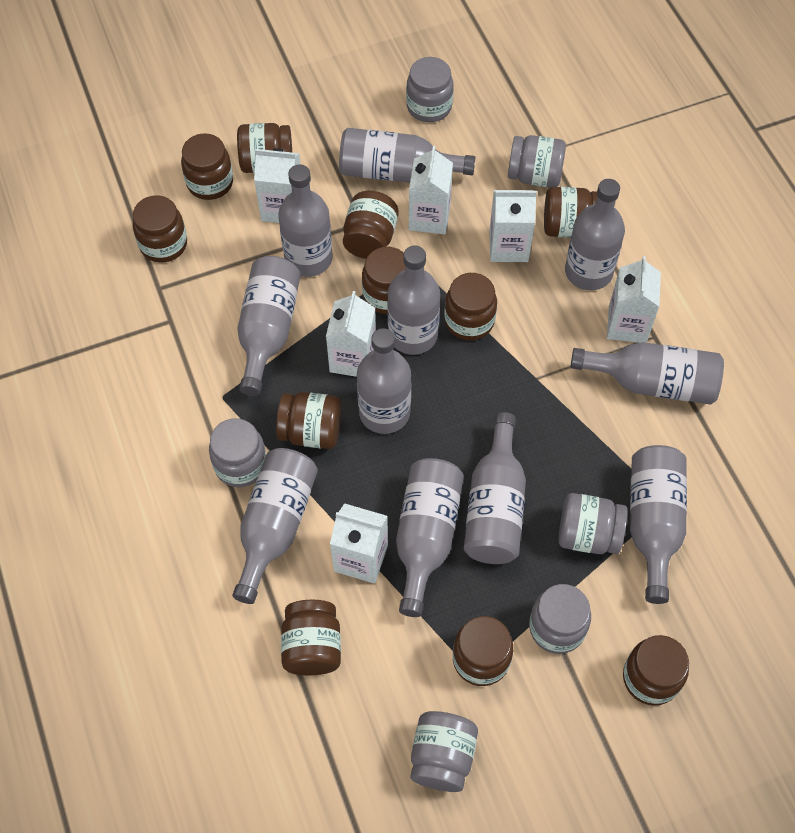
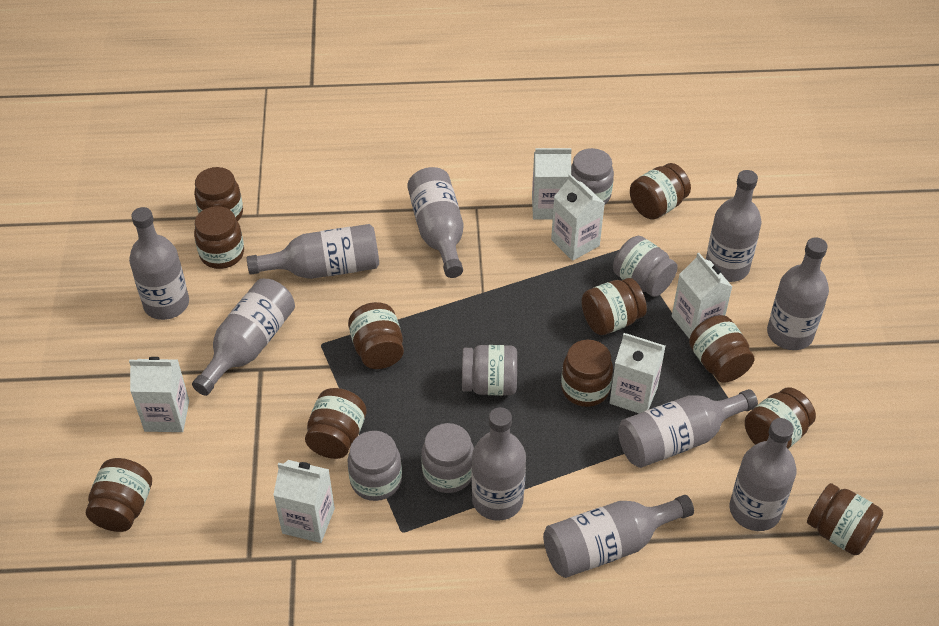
grey bottle: [232,448,318,604] [237,256,301,396] [278,164,333,277] [339,128,476,183] [357,328,411,434] [387,245,440,355] [396,458,464,617] [464,412,526,564] [565,179,625,290] [571,342,724,404] [630,445,687,604] = 11 -> [129,207,189,320] [192,279,295,396] [247,224,379,279] [407,167,464,278] [472,407,526,521] [543,495,694,578] [618,389,758,468] [706,170,762,282] [729,418,797,531] [767,237,829,350] = 10
grey jar: [209,418,266,487] [406,57,454,122] [410,711,478,792] [508,135,566,187] [529,584,591,654] [558,493,627,554] = 6 -> [347,431,402,501] [421,423,474,493] [462,345,517,396] [571,148,614,205] [613,236,678,297] = 5

